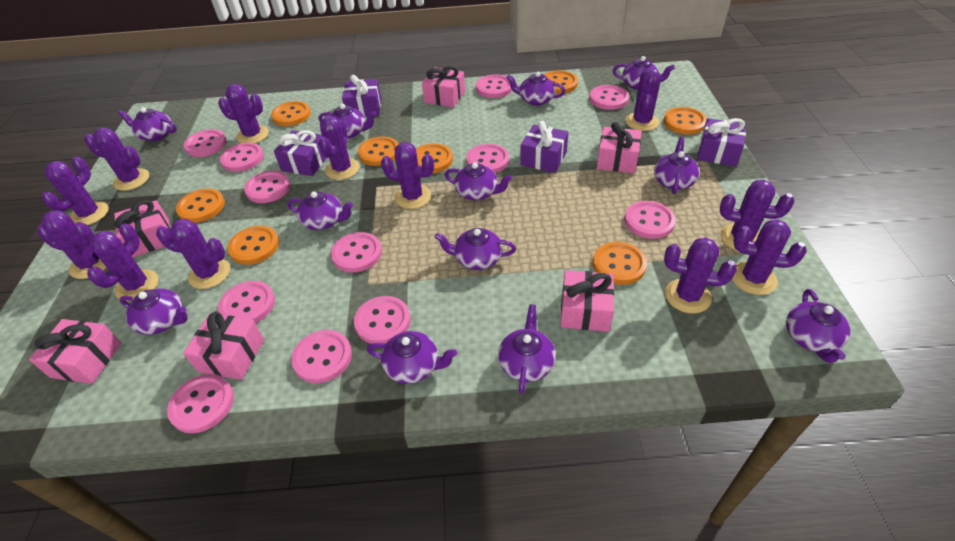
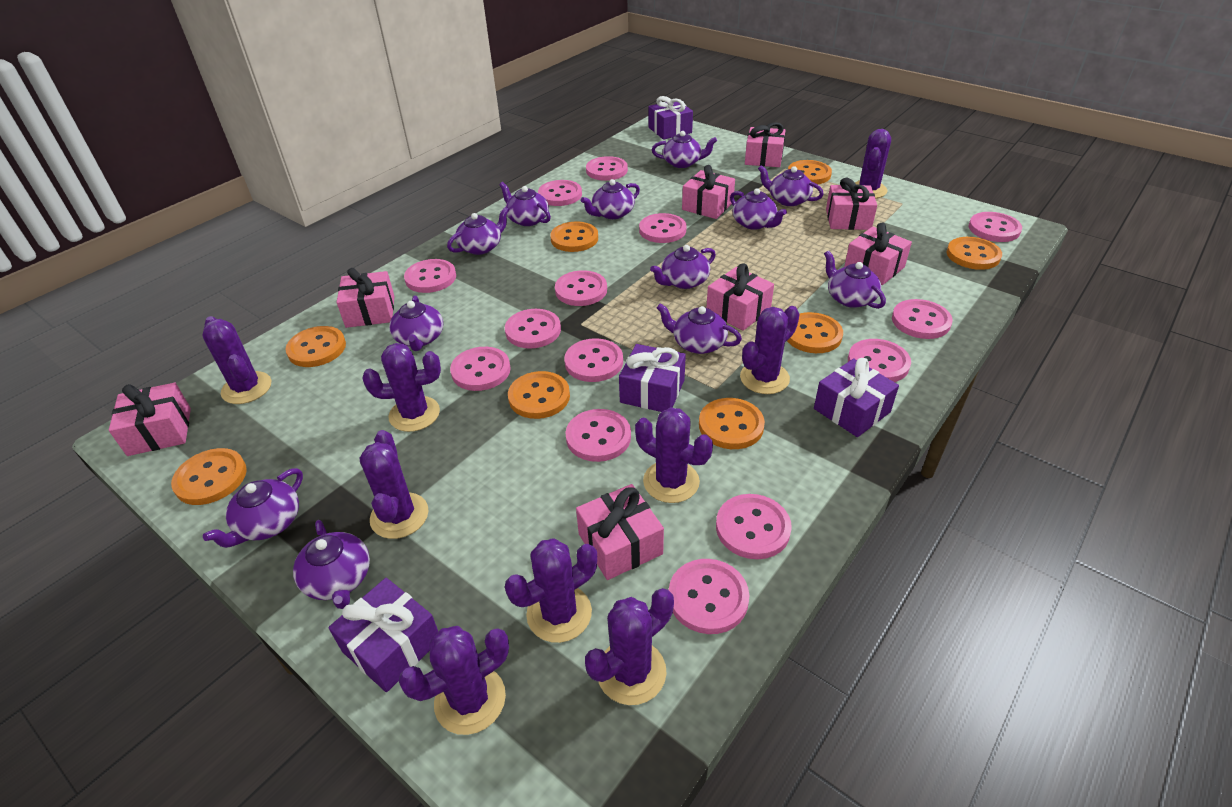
pink button: [167,374,234,433] [184,129,227,157] [218,281,275,323] [220,142,264,172] [244,171,291,203] [291,330,352,383] [331,232,382,272] [354,296,411,344] [466,144,509,173] [476,75,512,98] [589,85,629,110] [624,201,676,239] = 12 -> [404,259,456,293] [450,347,511,391] [505,309,561,349] [538,180,582,206] [555,270,607,306] [564,338,623,382] [565,409,631,462] [586,156,628,181] [639,213,687,243] [669,559,749,634] [716,494,792,559] [848,339,911,382] [892,299,953,339] [969,212,1022,242] = 14
pink gift: [29,319,121,384] [114,200,171,258] [183,312,264,380] [422,66,465,107] [560,270,614,332] [597,122,641,173] = 6 -> [109,383,191,456] [336,268,394,328] [576,484,664,580] [682,165,735,219] [706,263,774,331] [745,122,786,167] [826,178,877,230] [844,223,912,285] = 8
purple cactus: [38,210,107,279] [42,156,109,225] [84,128,149,191] [87,223,159,301] [156,219,230,289] [218,84,269,143] [319,116,360,180] [381,142,434,209] [625,66,661,131] [664,238,737,314] [720,180,794,251] [732,219,807,295] = 12 -> [202,316,271,404] [360,430,429,539] [362,343,441,432] [398,626,509,735] [505,538,597,643] [585,588,674,705] [635,407,713,503] [740,306,800,394] [855,129,891,198] = 9

